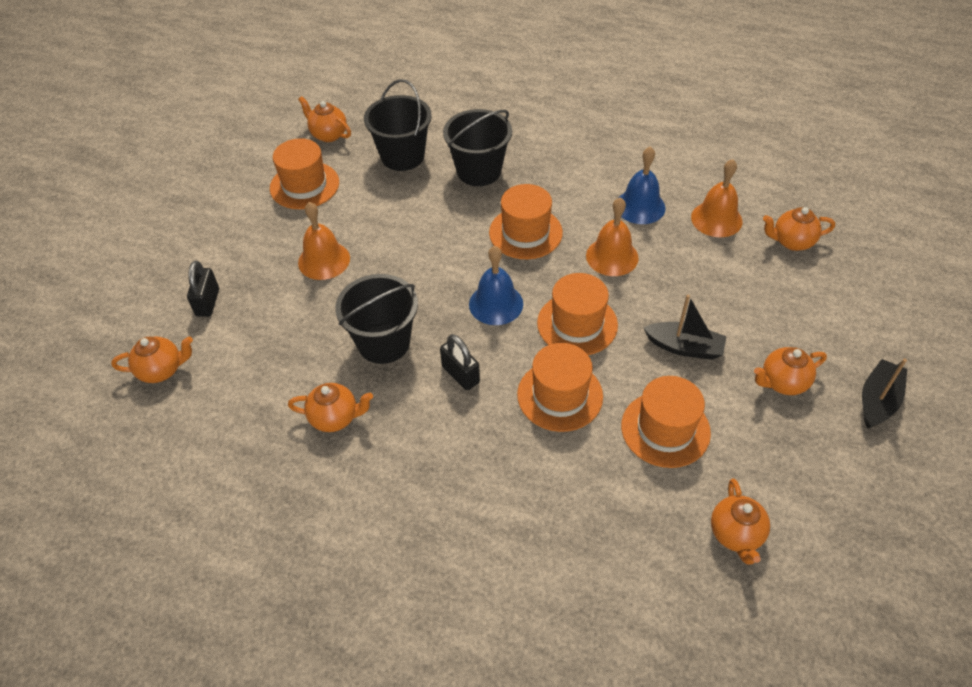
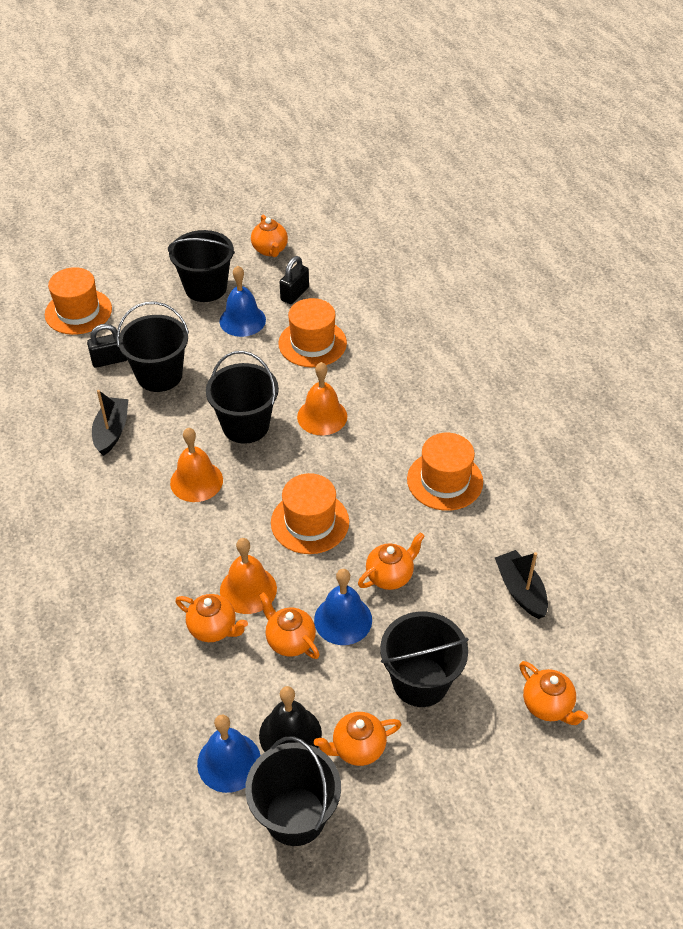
black bell: none = 0 -> [259,686,322,752] = 1
black bucket: [335,274,418,364] [364,79,432,171] [443,109,512,186] = 3 -> [116,301,189,392] [168,230,235,302] [206,351,279,444] [245,736,341,846] [380,612,469,707] = 5
blue bell: [469,246,523,325] [619,147,666,224] = 2 -> [197,714,261,793] [220,266,266,337] [314,569,372,645] = 3
orange hat: [270,138,339,209] [489,184,563,259] [517,343,603,432] [537,273,618,355] [621,376,711,468] = 5 -> [45,267,112,335] [271,473,349,554] [278,298,347,368] [407,433,483,511] = 4

